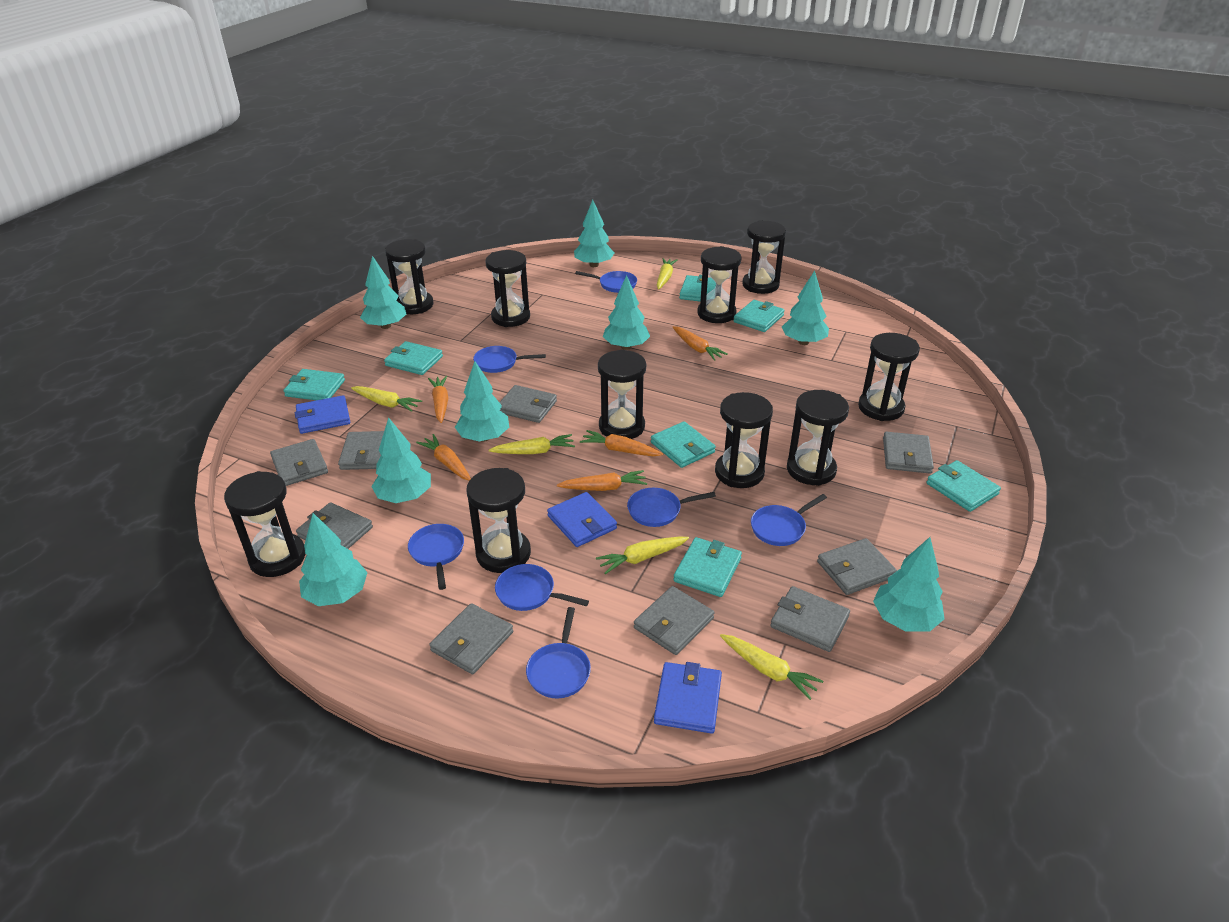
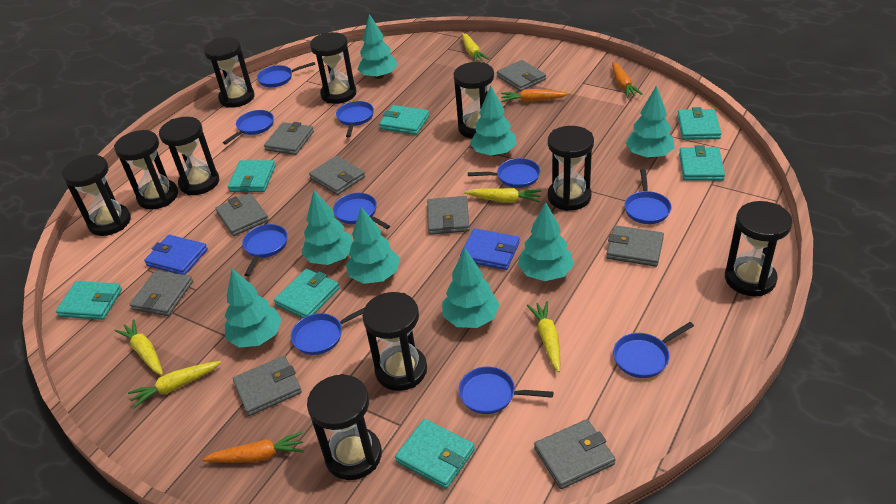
blue pan: [408,524,464,590] [473,346,546,373] [495,564,589,611] [526,607,591,698] [575,271,637,293] [627,488,716,527] [751,494,827,546] = 7 -> [223,110,274,145] [242,224,288,276] [257,62,315,87] [291,308,364,355] [333,193,390,229] [336,101,374,137] [459,366,553,414] [468,158,540,188] [613,322,694,378] [624,169,672,224] = 10
blue wallet: [295,395,350,434] [547,492,617,547] [654,662,722,734] = 3 -> [144,235,208,275] [460,228,520,270] = 2
orange carrot: [416,434,471,481] [428,376,448,423] [557,470,647,491] [580,430,663,456] [673,326,728,361] = 5 -> [202,432,304,463] [501,89,568,102] [612,62,643,98] = 3

